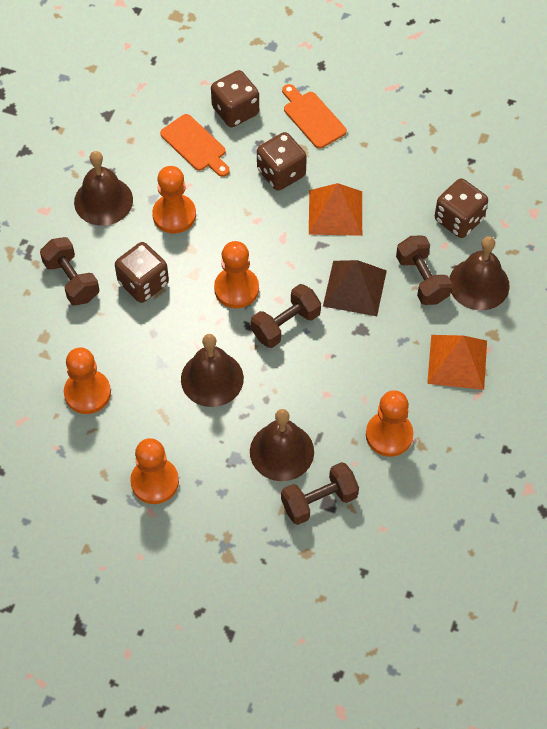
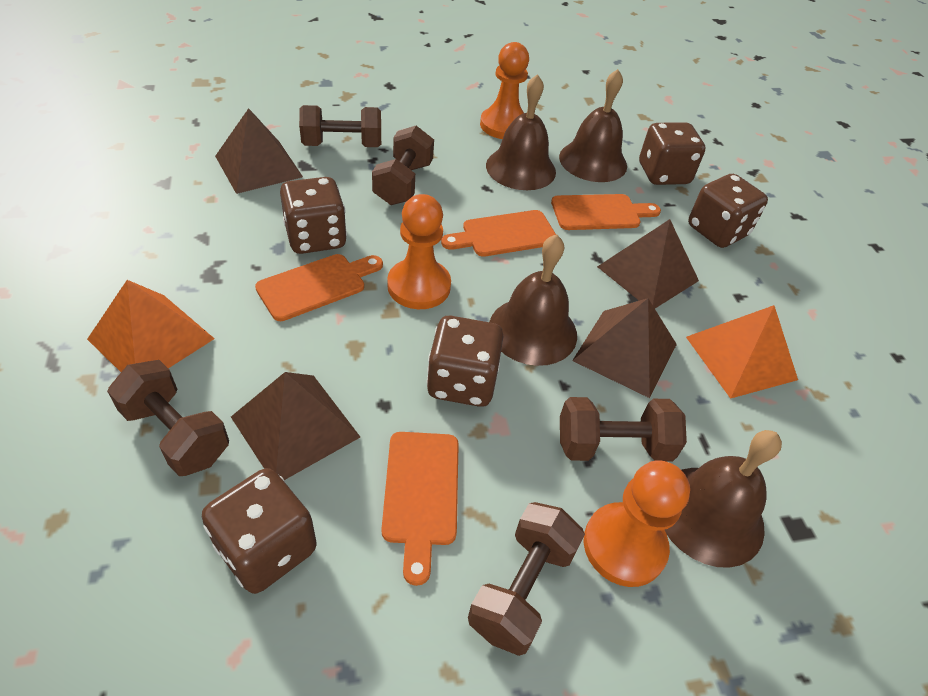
brown dice: [115,242,169,303] [211,70,259,127] [257,132,307,191] [435,178,488,238] = 4 -> [202,468,317,594] [280,177,347,254] [426,316,504,407] [639,122,705,185] [688,174,768,248] = 5
brown dumbbell: [40,237,99,305] [251,284,321,348] [281,462,359,525] [396,236,452,305] = 4 -> [107,360,229,476] [299,105,381,147] [372,126,434,205] [468,502,585,656] [560,397,687,462] = 5
brown pyramid: [323,260,387,316] = 1 -> [215,108,303,194] [231,372,360,480] [572,298,677,398] [597,219,699,308] = 4
orange cutting board: [160,114,230,177] [282,84,347,149] = 2 -> [255,254,383,321] [381,432,459,586] [441,210,556,257] [551,194,661,230] = 4
orange pawn: [64,347,111,414] [130,438,179,504] [152,166,196,234] [214,241,259,308] [366,390,413,457] = 5 -> [387,194,451,309] [480,42,529,139] [583,460,690,587] = 3

